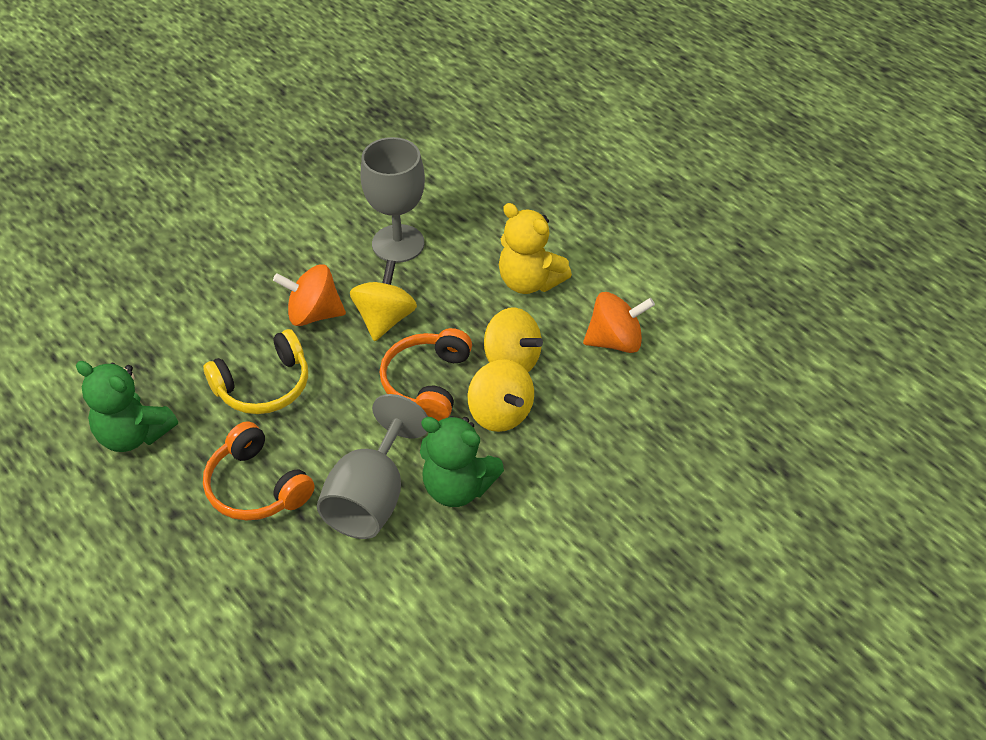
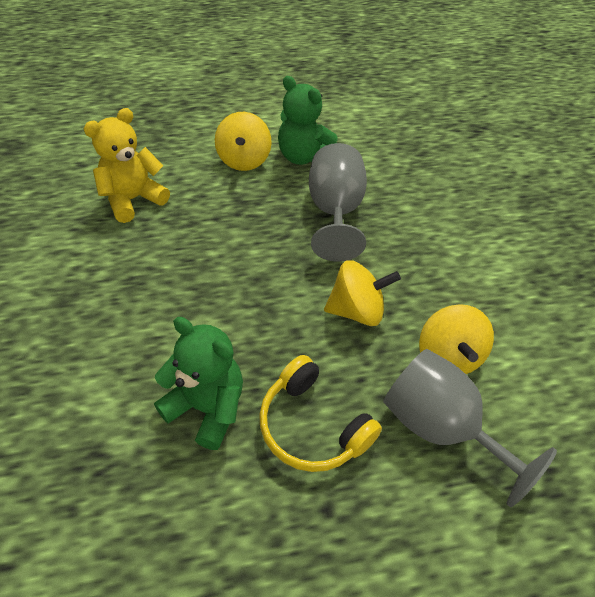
orange headphones: [203,421,315,521] [380,328,472,421] = 2 -> none = 0
orange spinning top: [273,264,346,326] [583,292,655,353] = 2 -> none = 0

